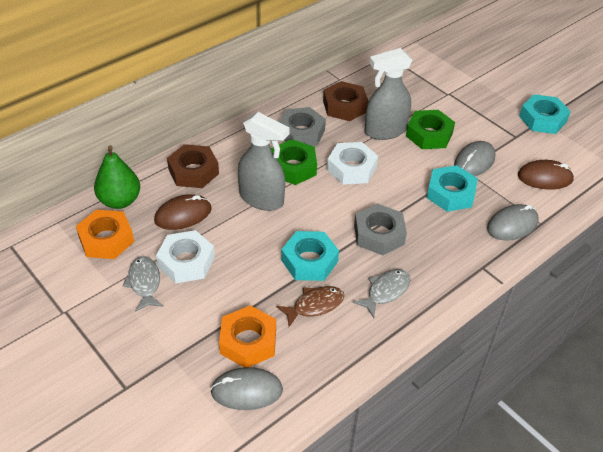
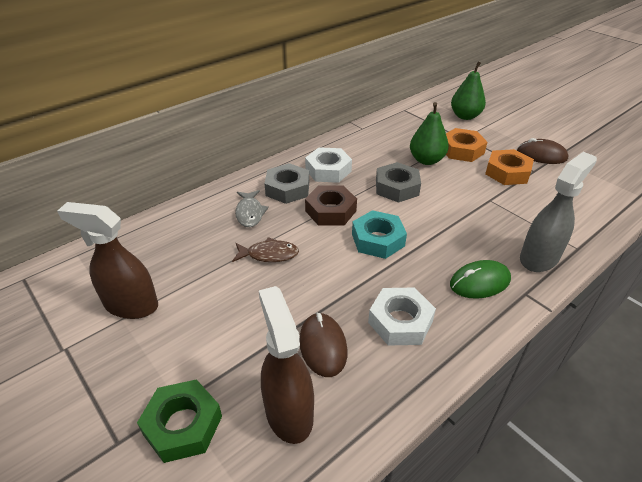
brown nut: [167,144,219,188] [323,81,368,121] = 2 -> [305,185,357,225] = 1
brown spray bottle: none = 0 -> [57,202,158,319] [259,286,314,444] = 2
green mouse: none = 0 -> [450,260,511,299] = 1
green nut: [271,139,317,185] [406,110,455,149] = 2 -> [137,379,222,463] = 1
green pear: [94,145,140,209] = 1 -> [410,102,449,165] [451,61,486,120] = 2
grey fish: [122,256,163,312] [353,269,411,318] = 2 -> [235,190,269,227] = 1
grey mouse: [210,367,283,410] [454,141,496,176] [487,204,539,241] = 3 -> none = 0
grey spray bottle: [238,112,289,211] [365,48,412,140] = 2 -> [520,152,597,272] = 1
turquoise nut: [281,231,339,281] [427,165,478,212] [519,94,571,134] = 3 -> [352,210,407,259] = 1

